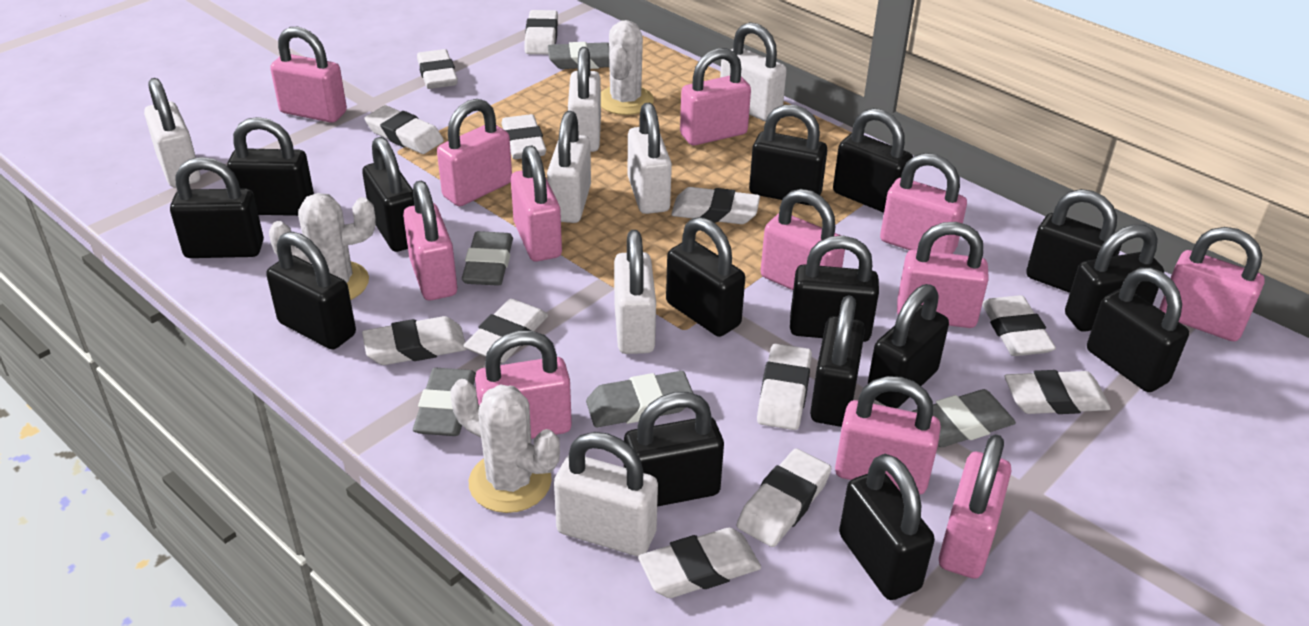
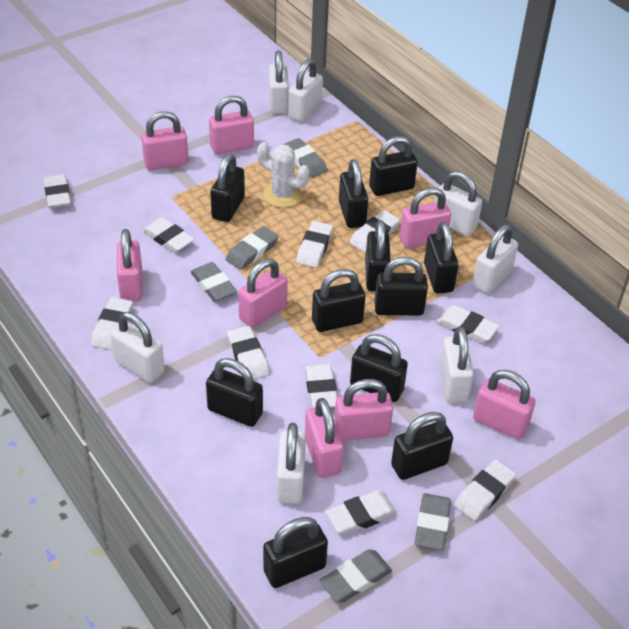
black padlock: [170,157,264,258] [227,117,314,216] [266,231,356,350] [362,137,414,252] [624,392,724,507] [666,217,745,337] [749,105,827,206] [790,236,879,342] [810,296,865,427] [833,108,913,213] [839,454,935,600] [868,284,949,408] [1026,189,1122,293] [1065,225,1164,332] [1087,267,1189,392] = 15 -> [206,358,263,427] [210,153,245,222] [263,517,328,588] [312,269,366,332] [339,159,368,228] [350,334,408,402] [365,220,391,291] [369,136,418,196] [374,257,428,315] [391,412,453,480] [424,222,459,293] = 11
pink padlock: [270,27,347,123] [403,180,457,300] [437,99,512,206] [475,331,572,439] [511,145,562,261] [680,48,751,145] [761,189,845,290] [835,376,941,495] [880,153,967,254] [897,222,989,328] [939,434,1012,579] [1159,227,1265,341] = 12 -> [117,229,143,301] [141,111,189,170] [209,96,254,155] [238,259,288,328] [305,398,343,478] [334,379,393,441] [400,188,451,248] [473,370,536,439] = 8
white cactus: [269,193,376,300] [450,379,560,513] [601,20,654,115] = 3 -> [257,142,310,208] = 1
white eraser: [362,316,467,365] [364,105,444,154] [417,49,458,89] [463,299,548,363] [501,114,546,159] [525,10,558,54] [638,527,761,598] [671,187,760,224] [737,449,832,547] [757,344,812,430] [982,295,1056,356] [1004,370,1111,414] = 12 -> [43,174,71,208] [91,297,133,350] [143,217,194,253] [227,326,269,380] [296,221,333,268] [305,364,337,408] [326,490,397,535] [350,210,400,253] [436,305,499,343] [454,460,516,521] = 10

